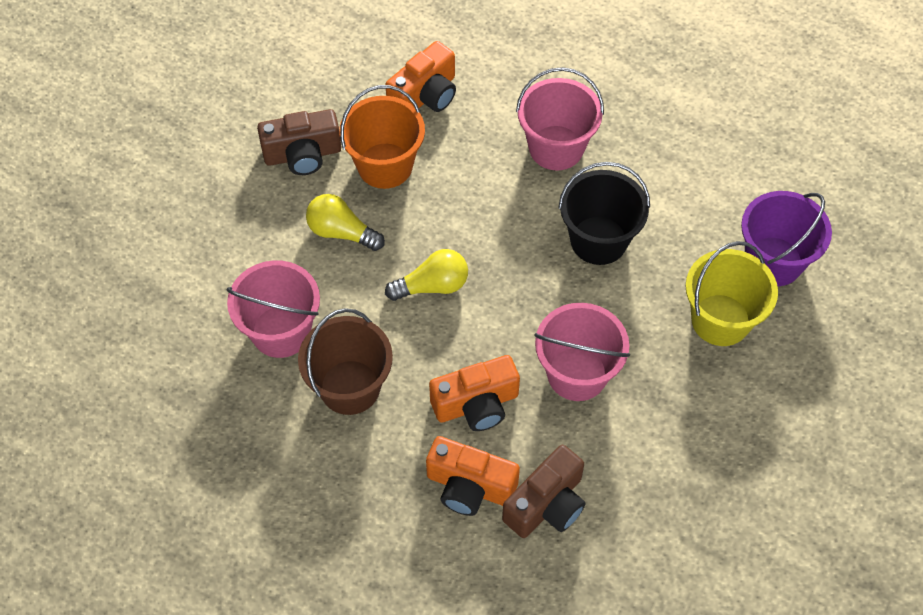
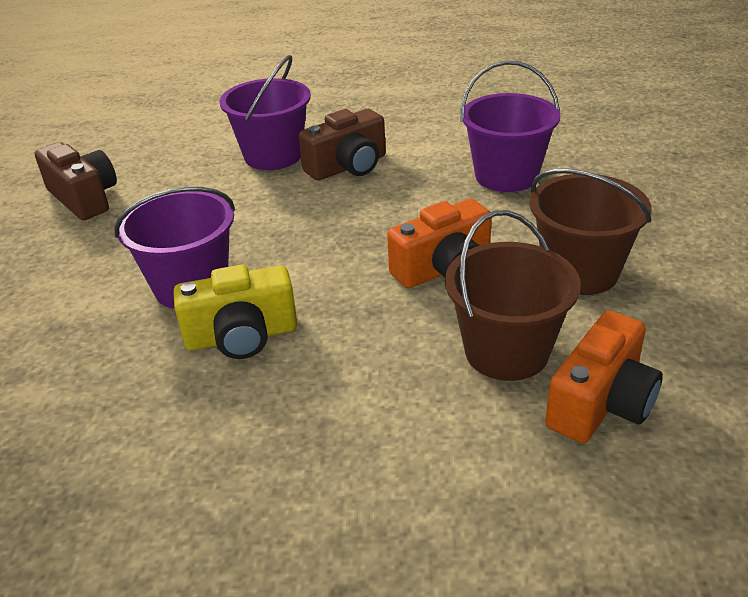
black bucket: [558,162,650,265] = 1 -> none = 0
brown bucket: [298,308,393,415] = 1 -> [445,210,581,381] [530,168,652,295] = 2
orange bucket: [339,85,425,189] = 1 -> none = 0
orange camera: [385,41,456,112] [426,436,520,516] [429,355,520,431] = 3 -> [387,199,492,288] [545,311,663,443] = 2
pink bucket: [227,260,320,358] [516,67,604,170] [534,303,630,401] = 3 -> none = 0
purple bucket: [741,191,832,286] = 1 -> [114,187,235,309] [220,55,311,170] [460,61,560,192] = 3
yellow bucket: [685,241,778,346] = 1 -> none = 0
yellow camera: none = 0 -> [173,264,297,359] = 1
yellow light bulb: [306,194,385,251] [385,249,468,301] = 2 -> none = 0

